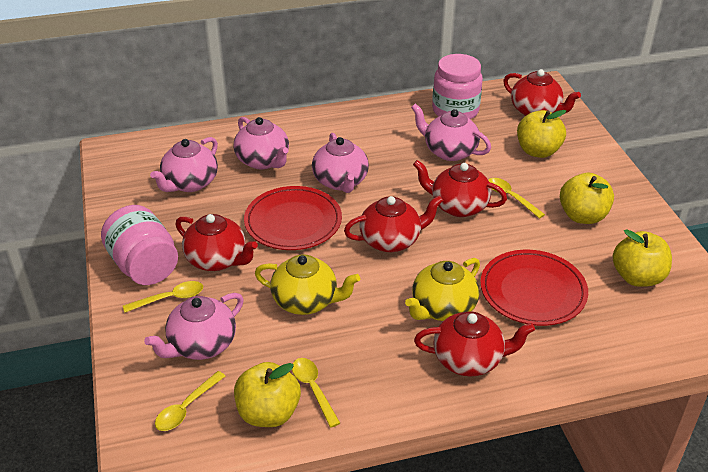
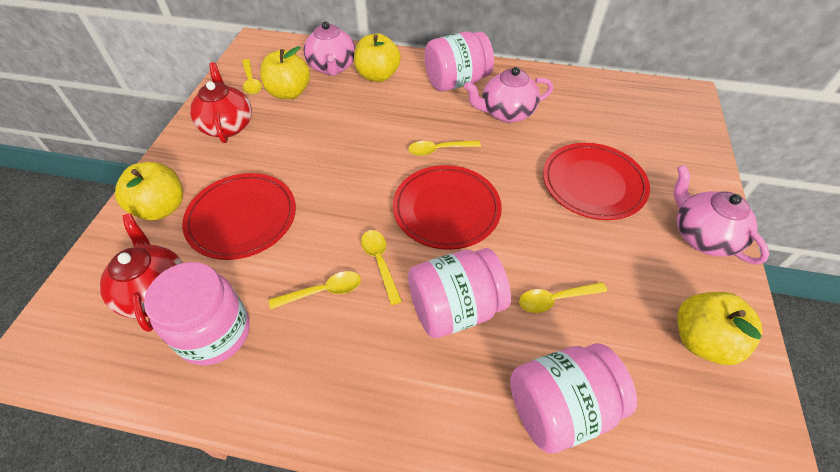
pink jar: [101,205,178,285] [432,54,483,119] = 2 -> [144,262,250,365] [408,248,511,338] [424,32,494,92] [510,343,637,453] = 4
pink teapot: [144,293,244,360] [150,137,218,192] [234,117,289,169] [312,133,369,193] [411,103,491,161] = 5 -> [304,21,356,76] [464,67,553,123] [674,165,769,265] = 3
red plate: [244,186,342,250] [480,250,588,326] = 2 -> [182,173,296,260] [393,165,502,250] [543,143,650,220] = 3
red teapot: [175,214,258,271] [344,196,443,252] [413,160,507,217] [414,311,535,376] [503,69,581,116] = 5 -> [99,213,183,332] [190,62,252,143] = 2
yellow spoon: [123,281,203,313] [155,371,225,431] [292,358,340,428] [488,178,545,219] = 4 -> [242,59,262,95] [269,271,361,309] [361,230,402,305] [408,140,481,156] [519,282,607,313] = 5
yellow teapot: [255,254,360,315] [405,258,480,321] = 2 -> none = 0

